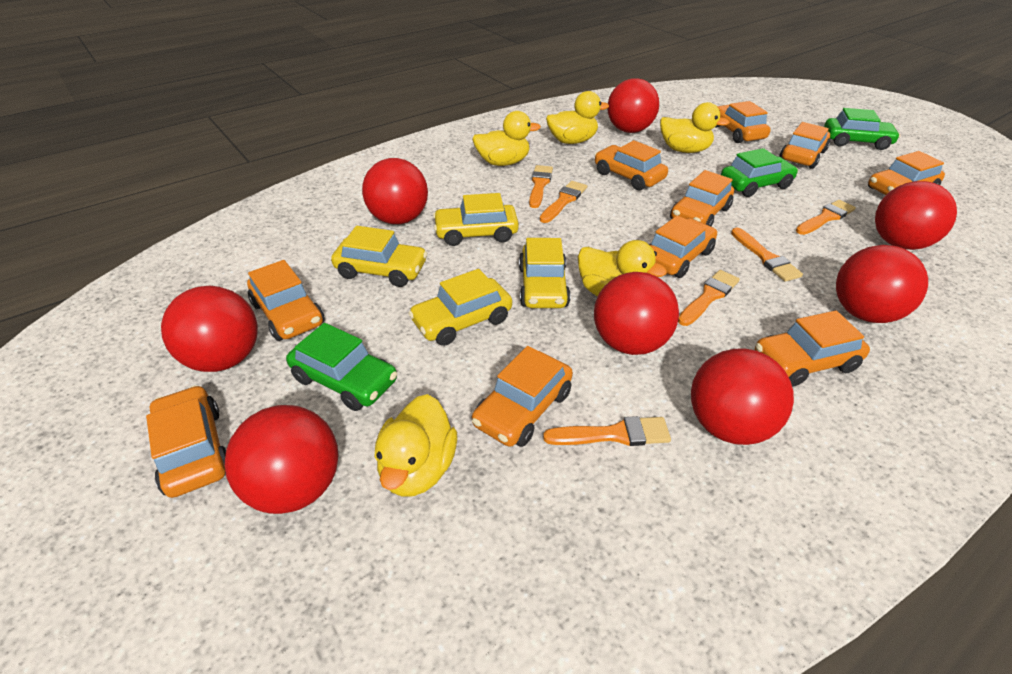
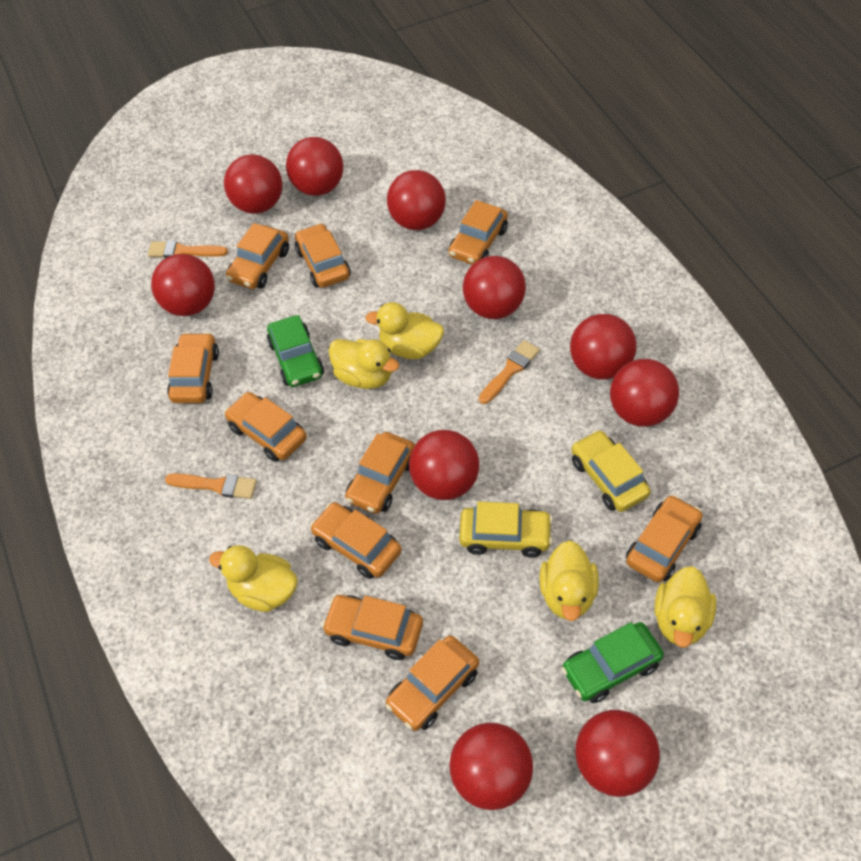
green car: [286,323,397,411] [721,148,798,197] [824,108,901,150] = 3 -> [267,315,324,387] [561,622,664,703] = 2
orange brush: [529,165,553,208] [540,181,587,223] [543,416,671,446] [678,270,740,326] [731,227,803,282] [796,200,856,235] = 6 -> [148,241,228,258] [165,473,257,499] [479,340,540,404] = 3
red ball: [161,286,258,372] [225,405,339,514] [362,158,428,224] [594,272,679,355] [607,78,659,133] [691,349,794,445] [836,245,928,323] [875,181,957,250] = 8 -> [151,254,215,316] [224,154,282,214] [286,137,343,196] [387,170,446,230] [409,430,479,500] [449,723,533,810] [463,256,526,319] [570,314,637,380] [575,710,660,797] [610,359,679,427] = 10
yellow car: [331,226,428,287] [408,269,512,346] [433,193,519,246] [519,238,571,308] = 4 -> [459,501,553,558] [571,430,651,512] = 2

